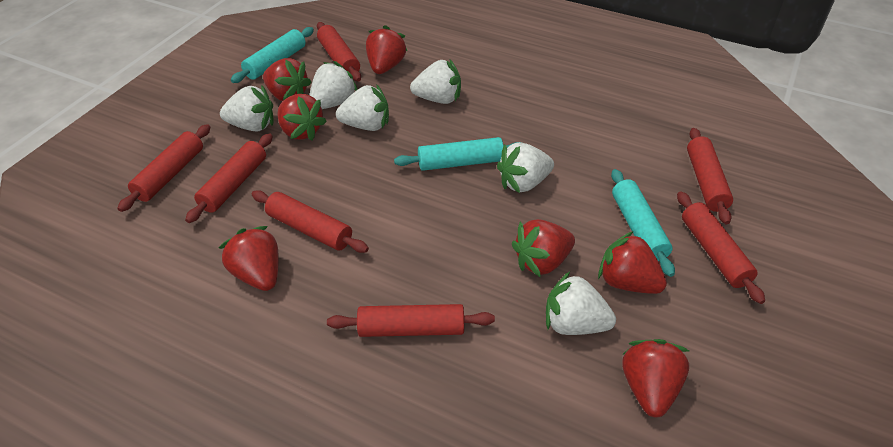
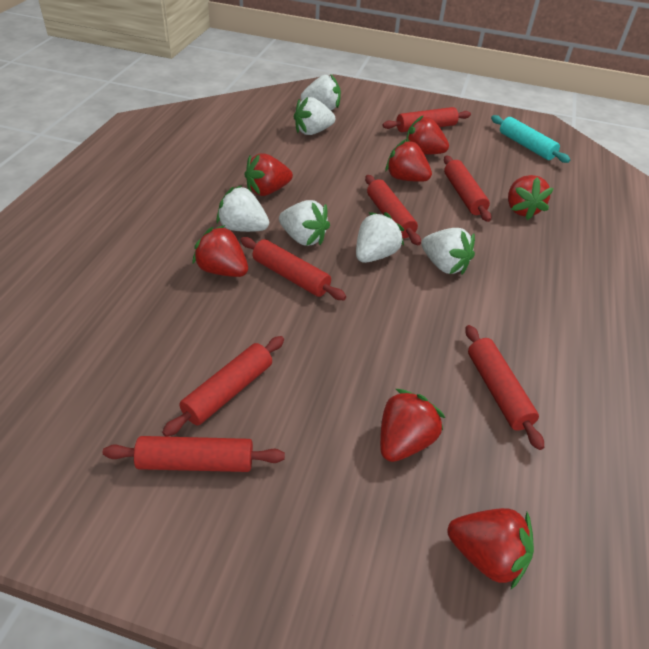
turquoise rolling pin: [231,27,314,83] [394,137,522,171] [611,169,675,277] = 3 -> [491,115,571,163] = 1

